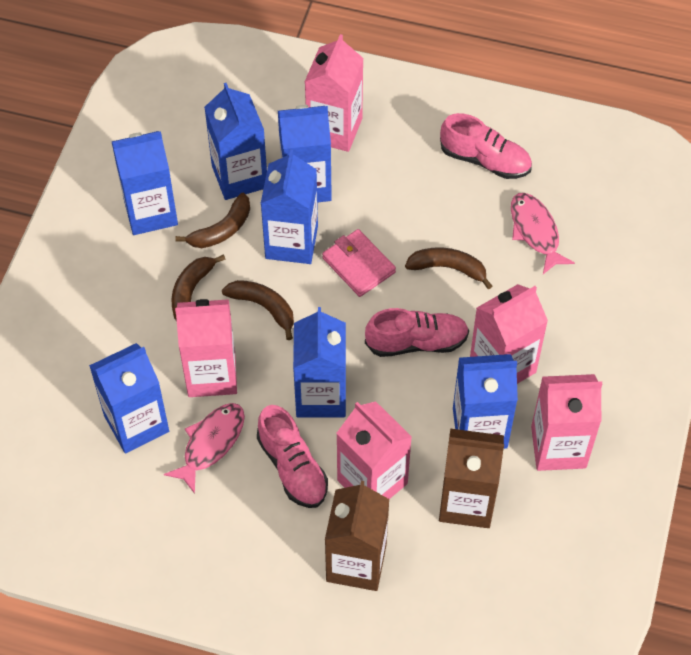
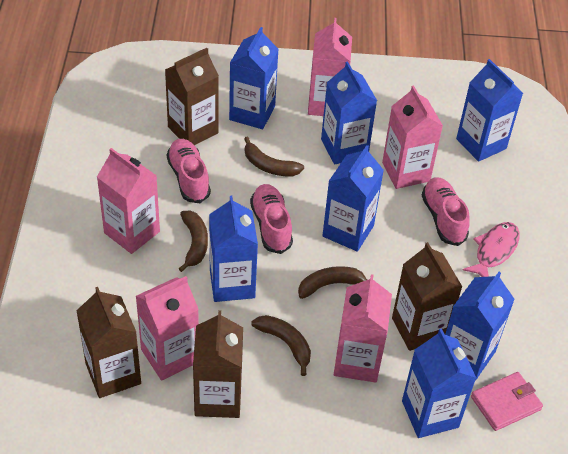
brown carton: [325,481,389,591] [439,429,504,528] = 2 -> [76,287,141,398] [165,48,219,145] [193,310,243,418] [392,242,462,351] = 4
pink fish: [164,403,245,494] [511,193,575,274] = 2 -> [463,222,520,277] = 1

